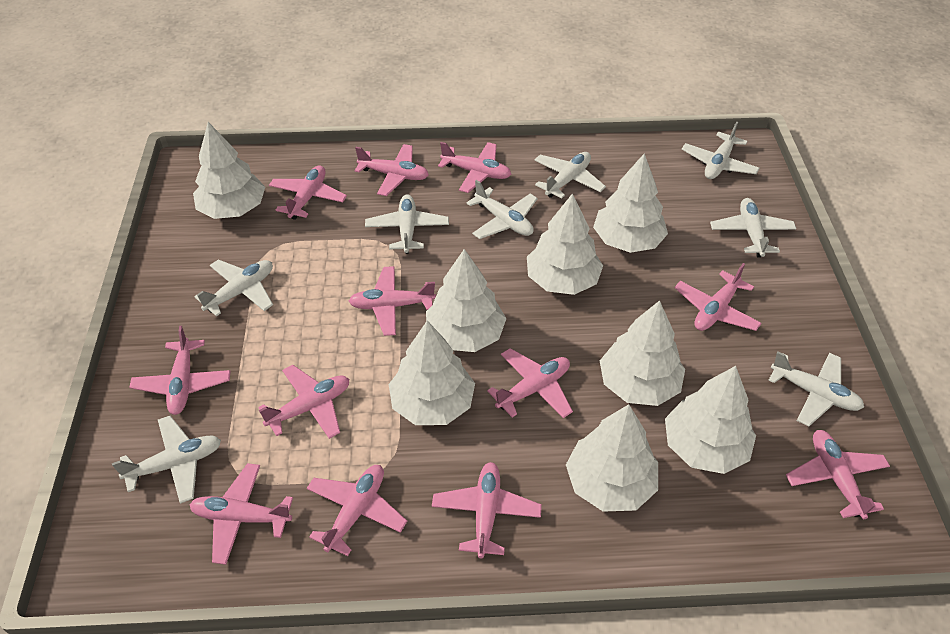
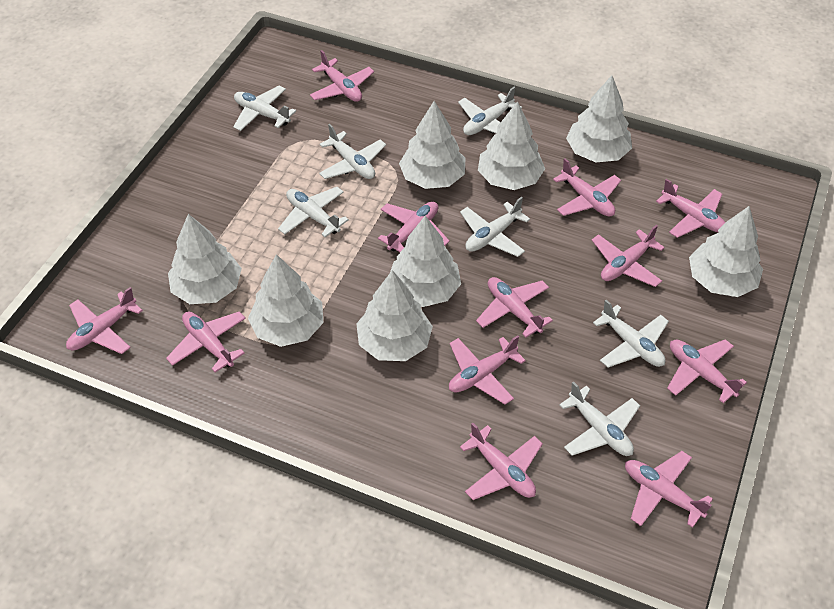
white plane: [112,416,221,504] [194,259,273,316] [365,194,449,254] [466,180,538,239] [534,152,606,198] [682,122,760,179] [710,198,796,258] [768,352,864,426] = 8 -> [233,86,296,131] [278,187,349,237] [319,124,386,179] [458,87,522,135] [460,197,530,257] [559,381,640,456] [593,300,669,368] = 7

